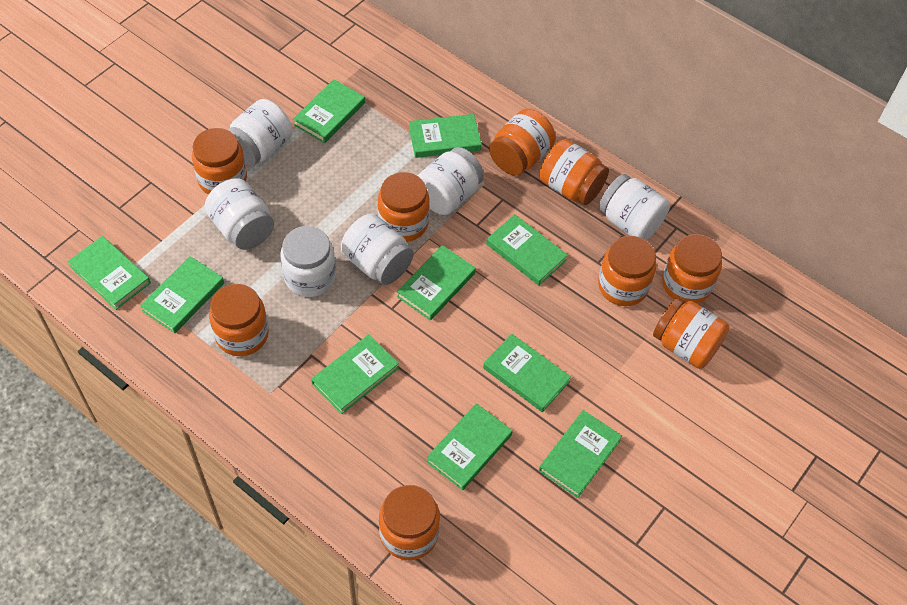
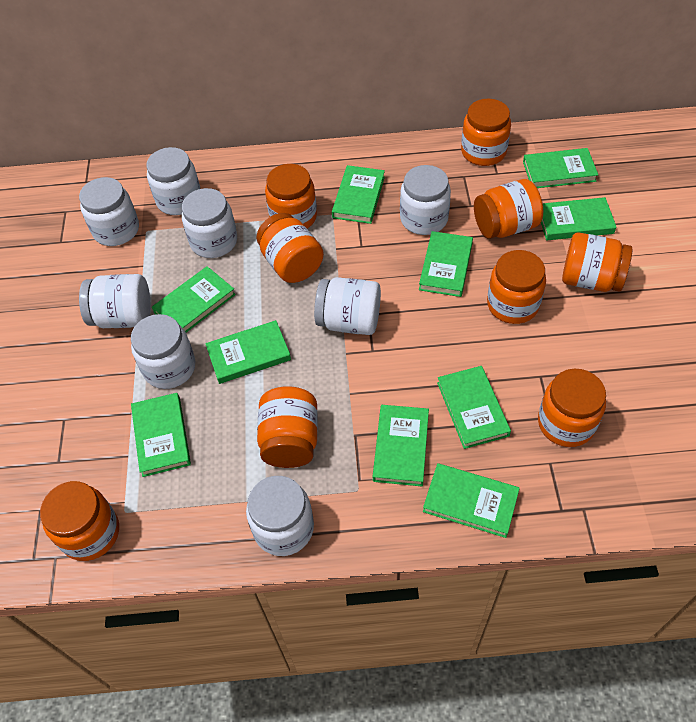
white jar: [204,178,274,250] [228,99,293,166] [280,226,336,297] [341,214,414,285] [417,147,484,215] [599,174,670,240] = 6 -> [79,177,139,246] [79,274,150,328] [131,314,196,389] [147,147,200,215] [182,188,237,258] [246,476,314,556] [314,277,381,335] [400,165,451,235] = 8

